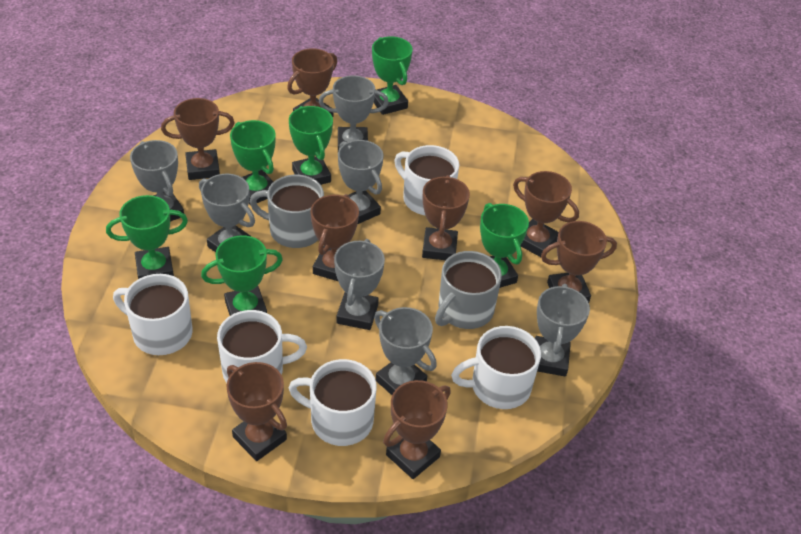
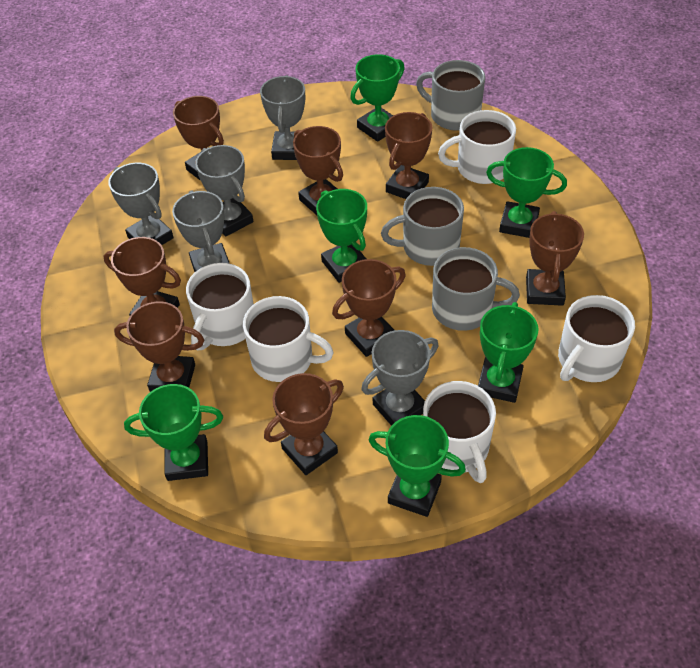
grey mug: [250,175,324,248] [435,251,502,329] = 2 -> [381,187,464,266] [416,60,485,131] [432,247,520,331] = 3
grey trophy: [130,140,184,222] [199,174,255,252] [319,75,389,151] [334,239,385,330] [338,140,383,224] [374,307,437,395] [535,284,590,377] = 7 -> [108,163,174,245] [172,190,230,272] [195,145,254,236] [260,75,305,160] [362,330,438,426] = 5

